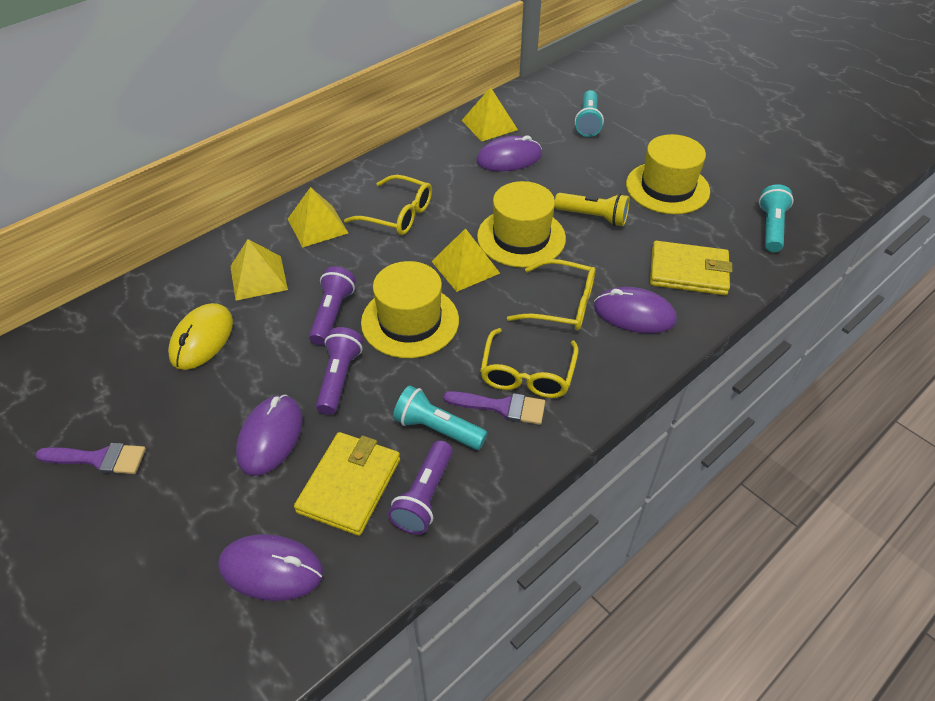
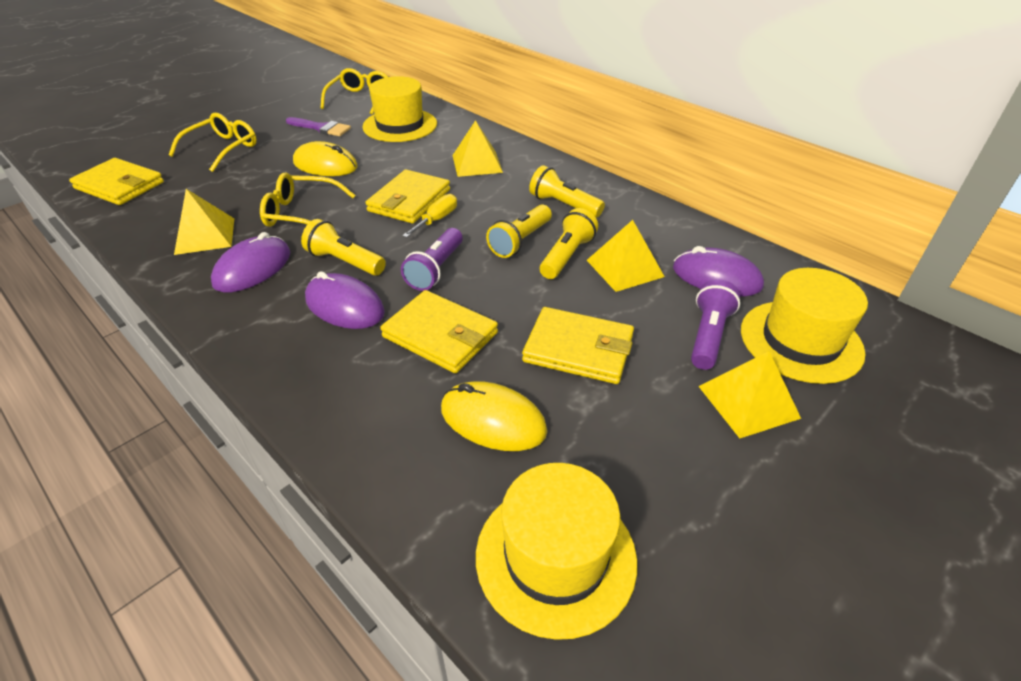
purple brush: [36,443,146,474] [444,391,545,425] = 2 -> [286,117,351,136] = 1
purple flashlight: [309,266,356,345] [316,327,363,415] [388,440,453,535] = 3 -> [401,228,463,291] [691,280,740,370] = 2
purple mouse: [218,534,323,601] [236,394,303,476] [476,135,542,171] [594,287,677,333] = 4 -> [211,232,290,293] [305,271,385,329] [673,246,764,297] = 3
turquoise flashlight: [393,386,487,450] [575,90,604,137] [759,184,794,252] = 3 -> none = 0
yellow flashlight: [555,193,630,226] = 1 -> [301,219,386,276] [486,205,552,258] [529,165,605,217] [540,208,598,279] = 4
yellow mouse: [168,303,233,370] = 1 -> [293,141,358,176] [441,381,547,451] = 2
yellow screwdriver: none = 0 -> [402,194,457,238] = 1
yellow wallet: [294,432,400,536] [650,241,732,295] = 2 -> [69,158,164,205] [366,170,450,224] [381,290,498,373] [522,307,634,384] = 4

